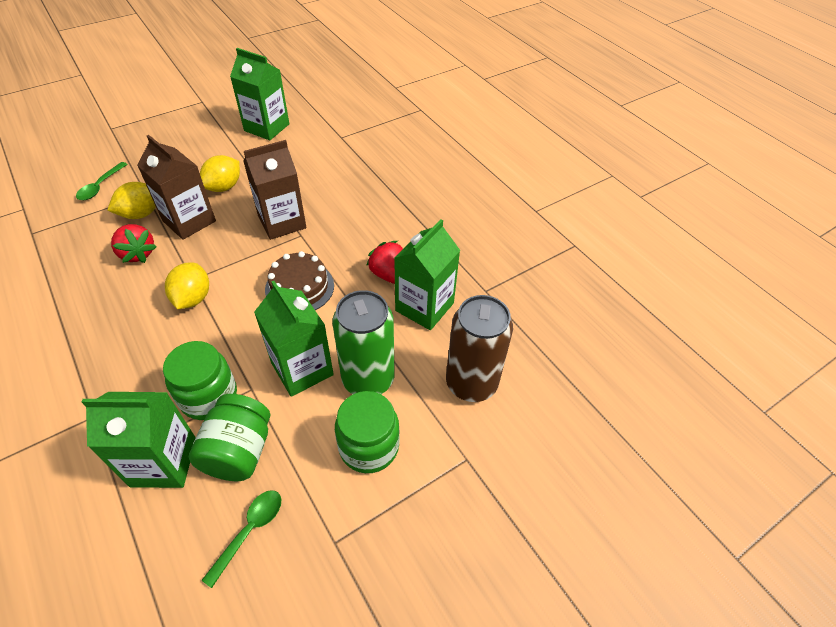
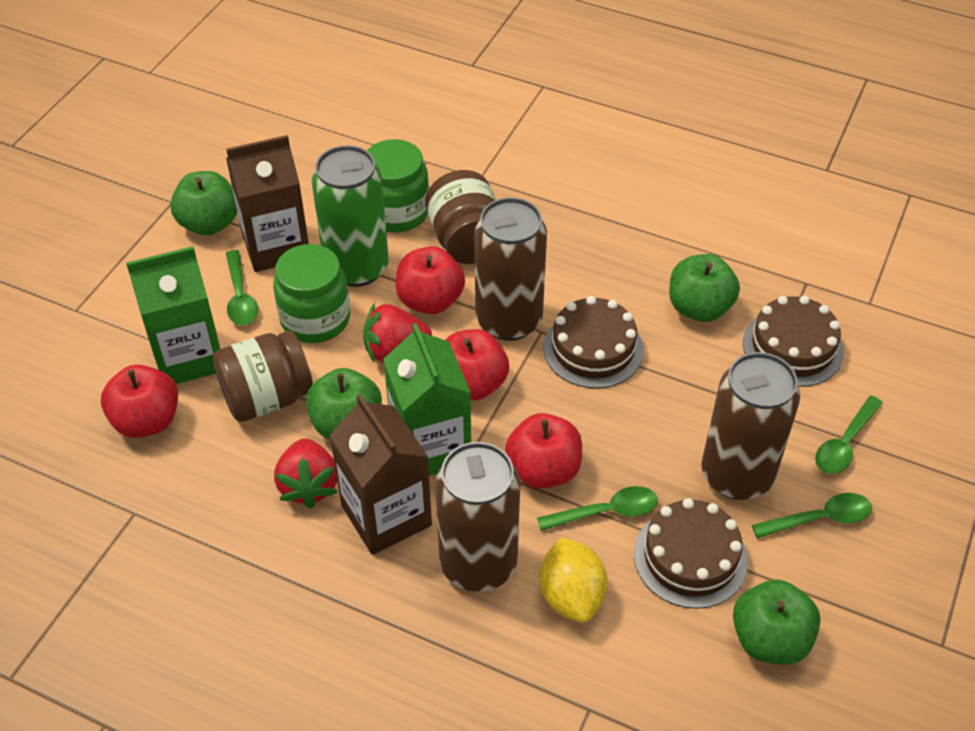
brown cake: [265,251,334,310] = 1 -> [544,296,644,388] [634,498,748,609] [743,296,844,387] = 3
brown can: [446,295,513,402] = 1 -> [435,442,520,592] [474,197,547,341] [701,352,800,500] = 3
brown jar: none = 0 -> [213,331,313,422] [425,170,496,264] = 2
green apple: none = 0 -> [170,171,237,236] [306,368,382,440] [669,254,740,322] [733,579,821,664] = 4
green carton: [81,392,196,488] [230,48,289,140] [254,281,334,397] [394,219,460,330] = 4 -> [126,246,220,384] [383,323,471,476] = 2
green jar: [163,341,237,420] [189,394,270,481] [335,391,400,473] = 3 -> [273,244,350,343] [367,139,429,233] = 2
green spoon: [76,162,128,200] [202,490,281,588] = 2 -> [226,250,258,325] [537,486,658,531] [752,493,872,538] [815,396,883,474] = 4
red apple: none = 0 -> [101,365,178,438] [395,246,465,314] [446,329,509,401] [505,413,582,489] = 4
yellow lemon: [107,182,156,219] [165,263,209,309] [200,155,240,192] = 3 -> [540,537,607,623] = 1

